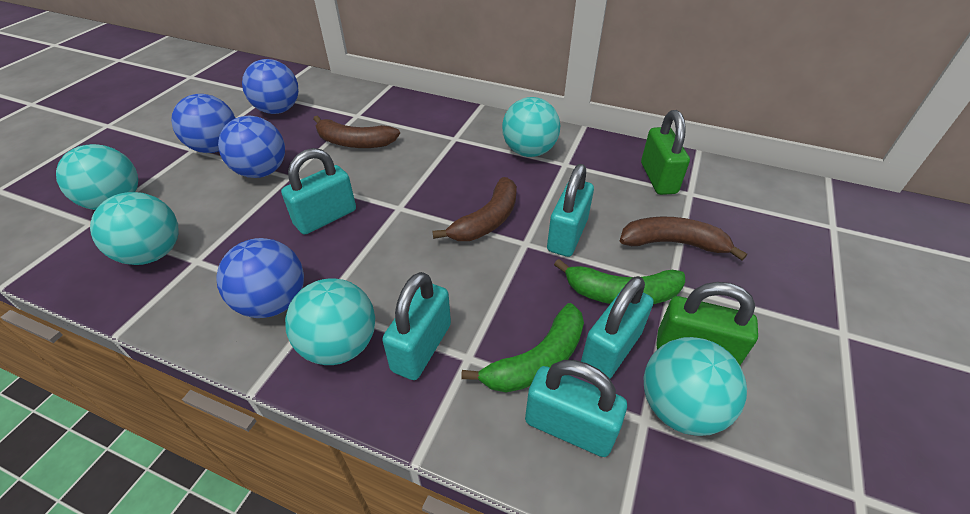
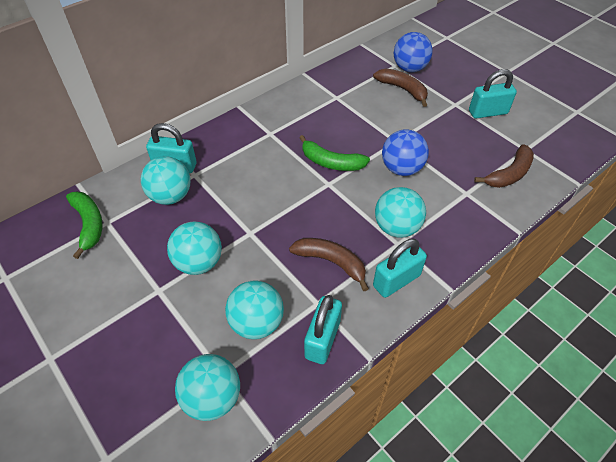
blue ball: [171,94,235,153] [216,238,304,318] [218,116,285,178] [242,59,299,114] = 4 -> [382,129,429,176] [394,32,433,72] = 2
green padlock: [641,110,690,195] [656,282,758,365] = 2 -> none = 0
turquoise padlock: [281,148,356,234] [382,272,451,380] [525,360,627,457] [547,164,594,257] [581,276,654,379] = 5 -> [146,123,197,173] [304,295,342,364] [373,239,427,298] [469,69,517,119] = 4

